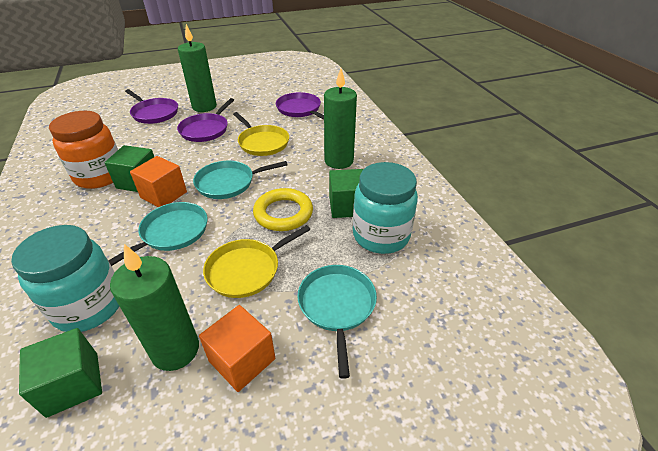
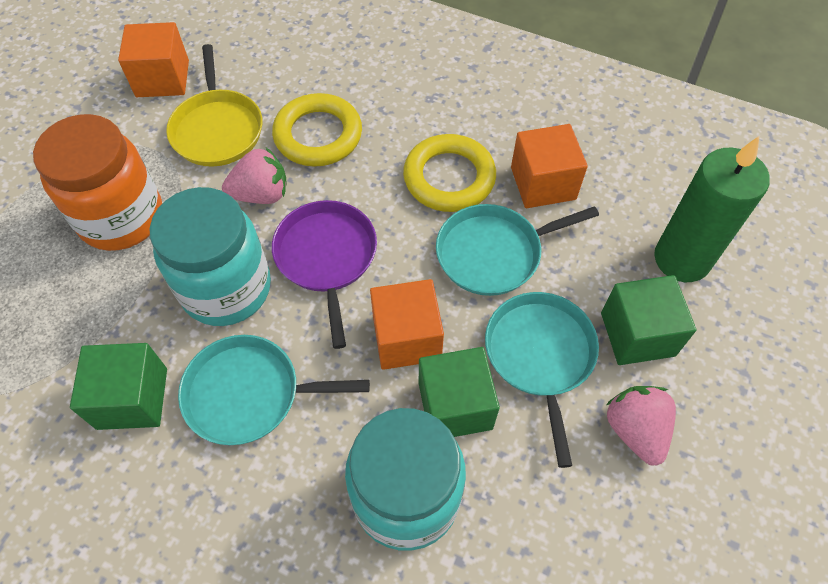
green candle: [110,244,199,371] [178,24,217,112] [324,68,357,169] = 3 -> [654,136,770,282] = 1
orange cube: [130,156,187,207] [199,305,275,392] = 2 -> [118,22,189,97] [370,279,444,370] [511,124,588,208] = 3
pink strawberry: none = 0 -> [222,148,287,204] [606,386,676,466] = 2
purple pan: [125,89,178,124] [177,98,234,142] [276,92,324,120] = 3 -> [272,200,377,349] = 1
yellow pan: [203,225,311,298] [233,112,289,156] = 2 -> [166,44,262,167] = 1
yellow ring: [253,188,313,231] = 1 -> [272,93,362,167] [403,134,496,212] = 2

